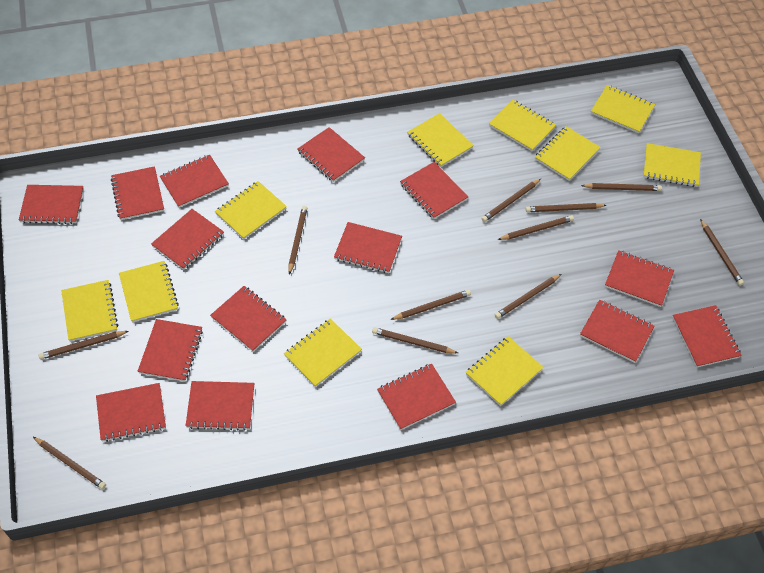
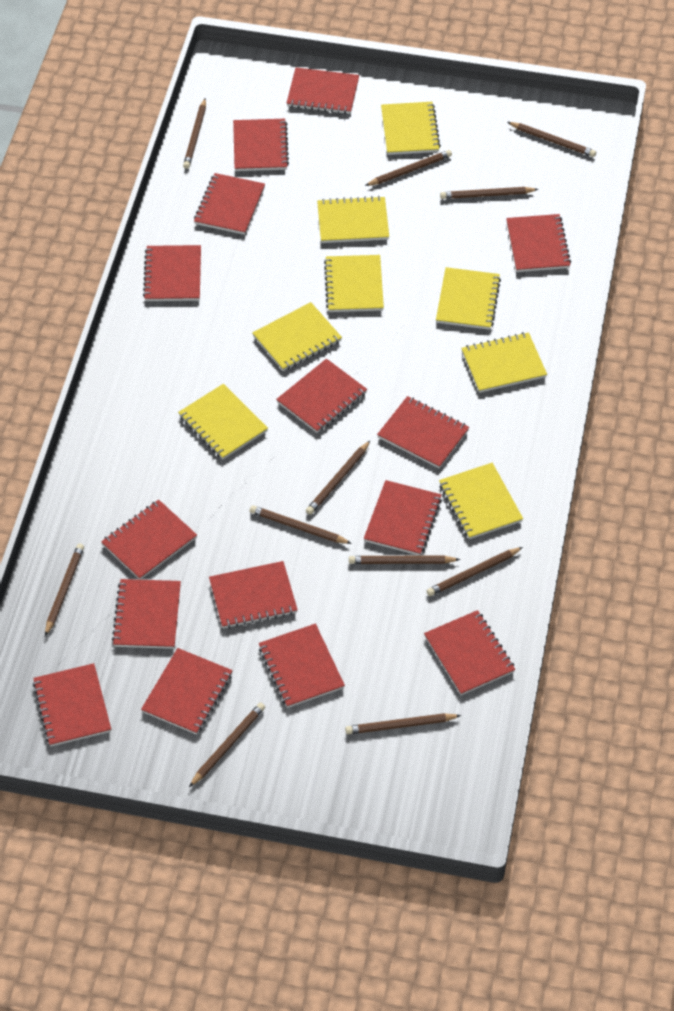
yellow notebook: [61,280,118,342] [119,261,179,322] [215,181,287,239] [284,319,362,387] [407,113,474,167] [466,336,544,406] [489,100,556,151] [535,126,601,181] [591,85,655,133] [643,143,701,187] = 10 -> [178,384,268,460] [252,302,342,371] [317,196,389,243] [324,255,384,312] [381,102,441,155] [436,267,501,330] [439,463,523,539] [461,332,547,393] = 8

